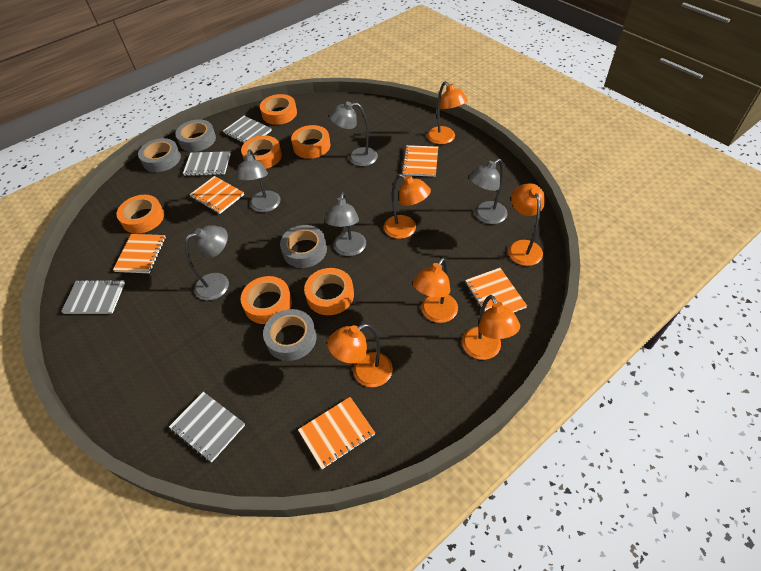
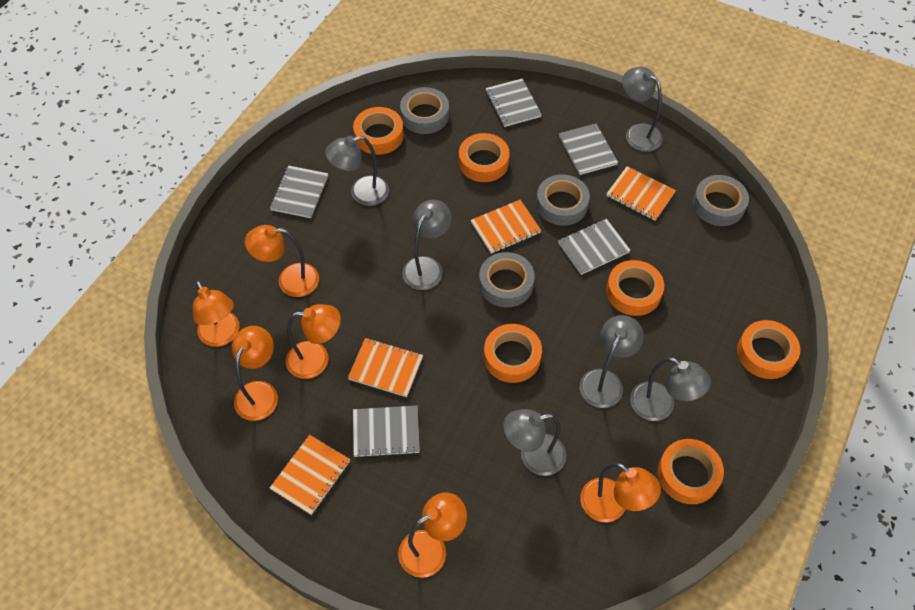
grey lamp: [185,225,229,301] [236,149,281,212] [325,192,366,256] [329,102,378,166] [469,159,507,224] = 5 -> [325,136,389,206] [402,200,452,290] [503,409,566,476] [580,315,644,408] [622,67,663,152] [630,357,711,421] = 6
grey notebook: [61,279,125,314] [169,392,245,462] [183,151,231,176] [223,116,272,143] = 4 -> [270,165,328,218] [353,406,420,458] [486,79,542,127] [558,219,631,275] [559,124,618,175] = 5
orange notebook: [113,234,166,273] [190,176,244,214] [298,397,375,469] [402,145,438,177] [465,268,527,313] = 5 -> [270,435,350,515] [348,338,423,397] [471,200,541,254] [606,166,676,220] = 4

